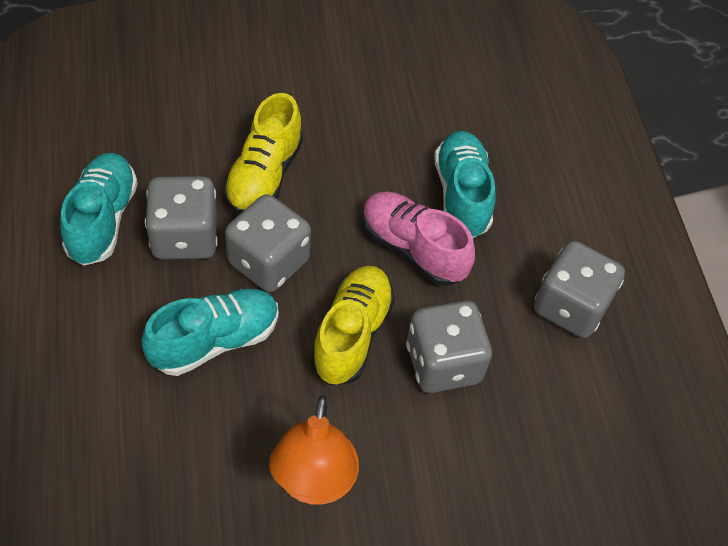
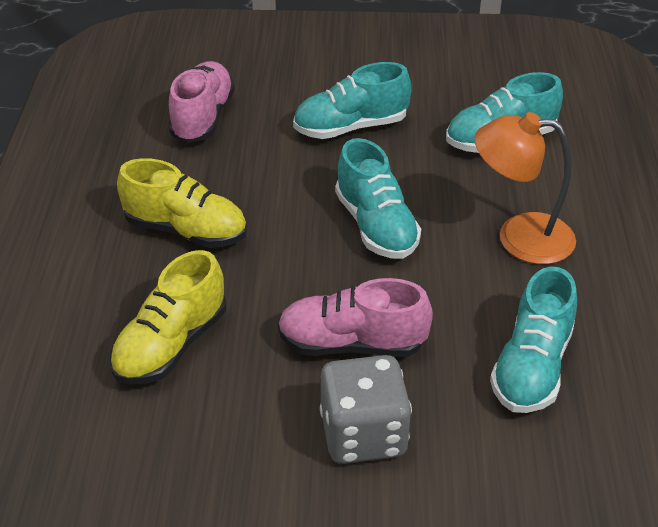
grey dice: [145,176,218,260] [225,194,311,292] [406,300,492,393] [534,241,625,338] = 4 -> [320,355,412,464] = 1
pink shoe: [362,192,475,286] = 1 -> [169,61,235,143] [278,278,433,357] = 2
turquoise shoe: [60,153,138,266] [141,289,278,376] [434,131,496,238] = 3 -> [293,62,412,139] [335,138,421,259] [446,72,563,153] [490,267,577,413] = 4

